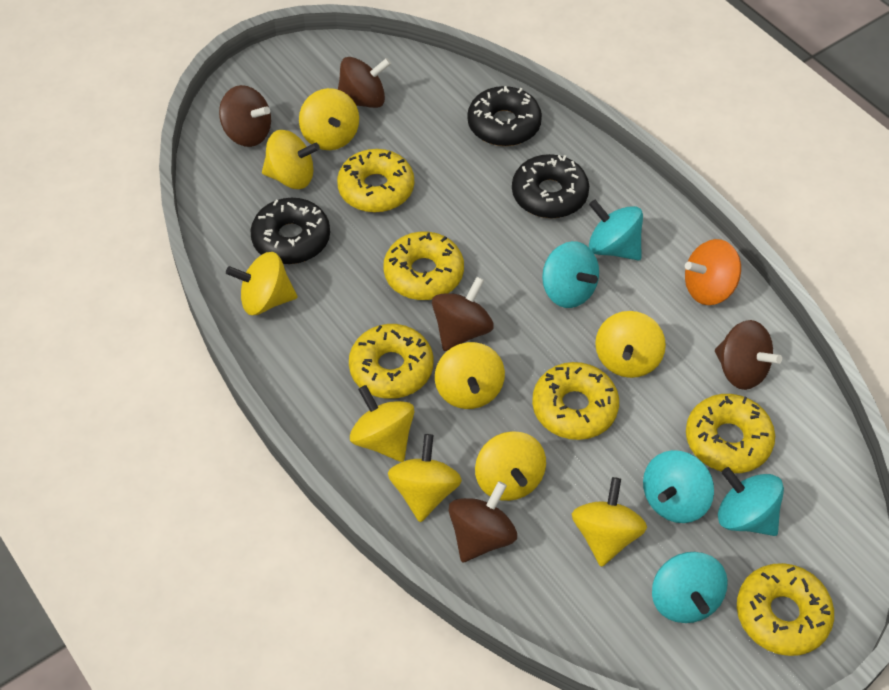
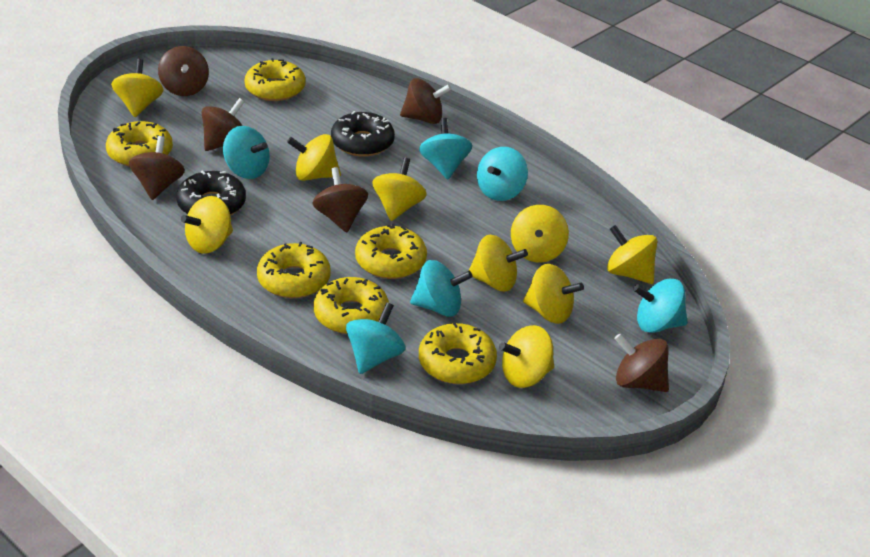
black donut: [250,198,330,264] [467,86,542,146] [512,154,589,218] = 3 -> [176,170,246,215] [331,111,395,157] = 2
brown spinning top: [219,85,271,147] [338,57,391,108] [432,277,494,351] [448,481,517,562] [715,320,782,390] = 5 -> [129,136,185,200] [158,46,209,96] [202,98,244,151] [313,167,368,233] [400,78,452,124] [614,333,669,392] = 6
orange spinning top: [685,239,741,305] = 1 -> none = 0
turquoise spinning top: [542,241,599,308] [589,200,643,260] [643,450,714,523] [652,552,728,623] [718,467,784,536] = 5 -> [223,126,270,179] [346,302,405,374] [410,260,473,317] [419,118,472,179] [477,147,528,201] [633,279,688,333] = 6

